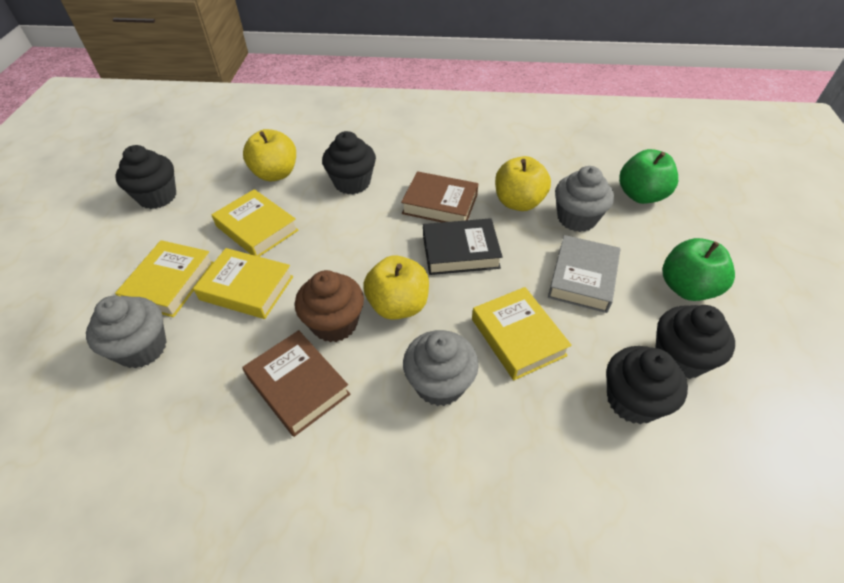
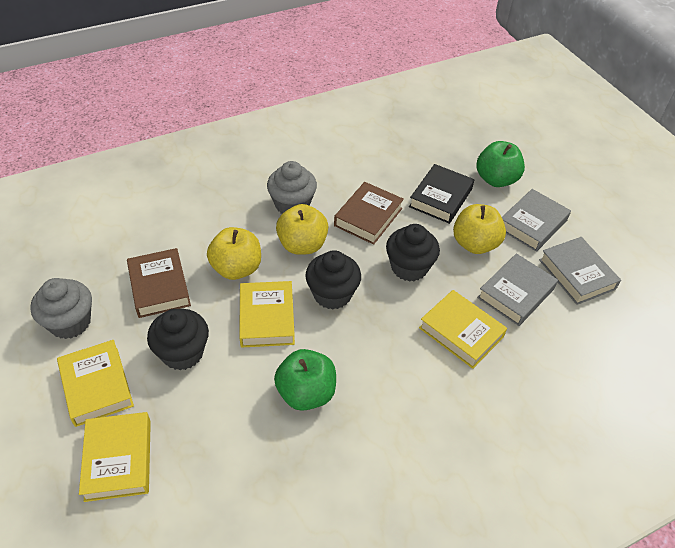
black cupcake: [115,145,176,209] [322,131,376,194] [606,346,688,424] [655,305,735,379] = 4 -> [147,309,209,370] [305,250,361,309] [386,224,440,282] = 3
brown cupcake: [295,270,364,342] = 1 -> none = 0
grey book: [548,235,620,313] = 1 -> [477,253,558,326] [502,189,571,252] [539,237,621,305] = 3
grey cupcake: [86,295,167,368] [403,330,479,406] [555,166,614,232] = 3 -> [30,278,92,339] [267,161,317,214] = 2

